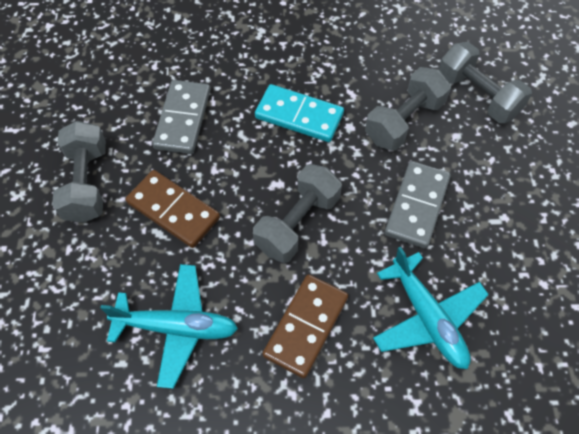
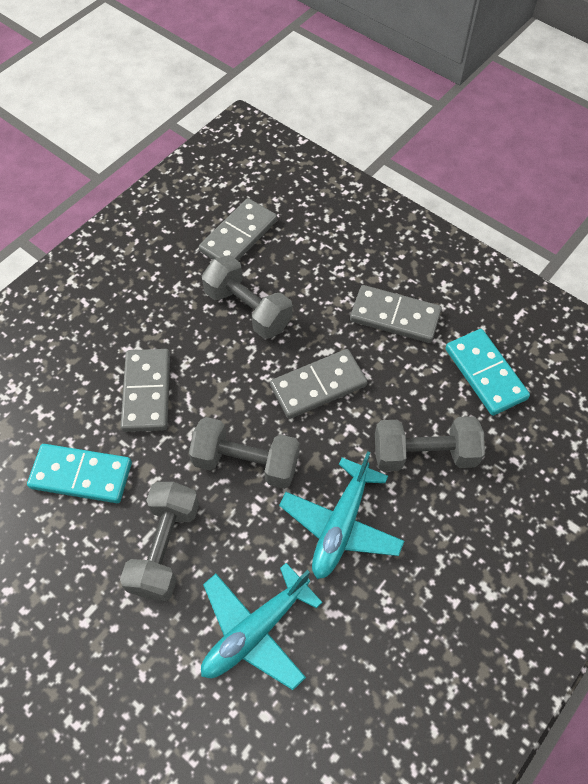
brown domino: [126,170,220,248] [262,274,348,378] = 2 -> none = 0
grey domino: [152,80,211,154] [385,161,451,249] = 2 -> [121,349,170,432] [199,198,277,261] [270,349,367,419] [350,285,442,343] = 4
turquoise domino: [255,84,344,142] = 1 -> [27,444,132,503] [445,329,530,416] = 2

